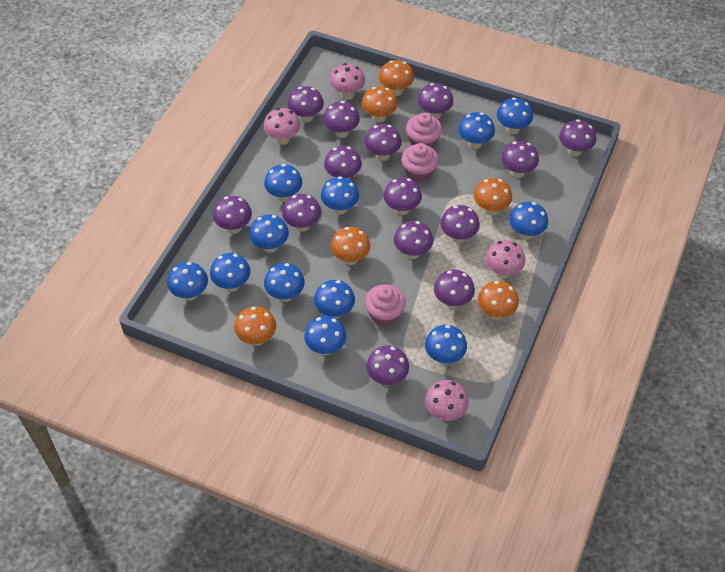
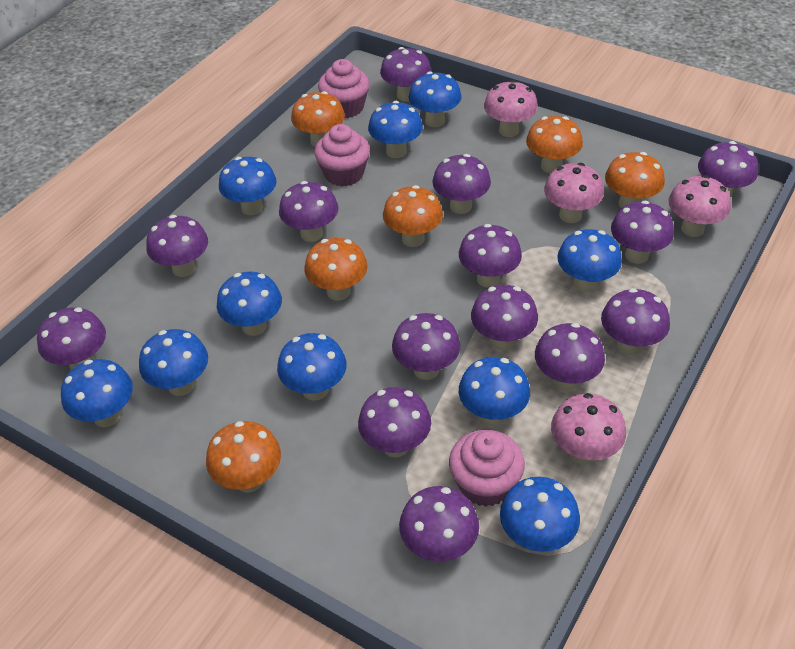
blue mushroom: [167,262,208,301] [210,253,250,291] [249,215,289,253] [264,164,302,202] [264,263,305,302] [304,316,346,355] [314,280,355,319] [321,176,359,214] [425,325,467,364] [458,112,495,149] [497,98,533,134] [509,202,548,240] = 12 -> [61,359,133,427] [139,329,208,396] [217,271,282,336] [219,157,276,215] [277,333,347,401] [368,101,423,158] [409,71,462,127] [459,357,530,426] [500,477,580,552] [557,229,622,292] = 10

